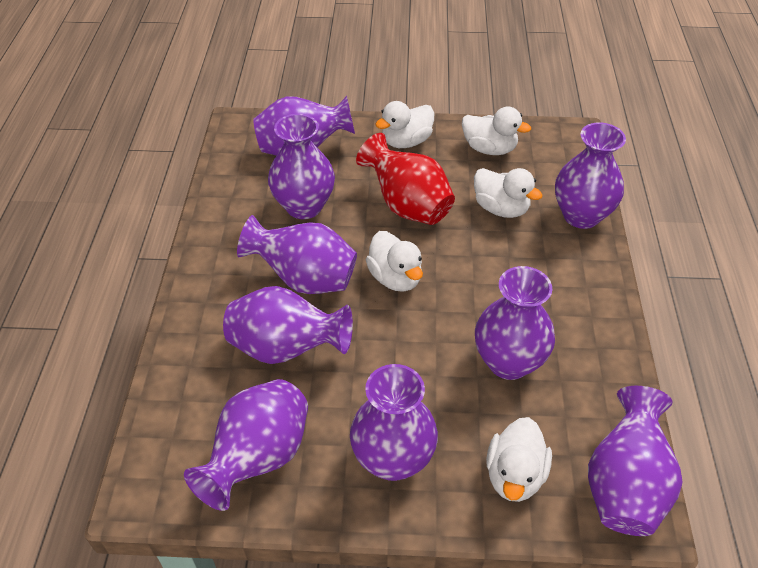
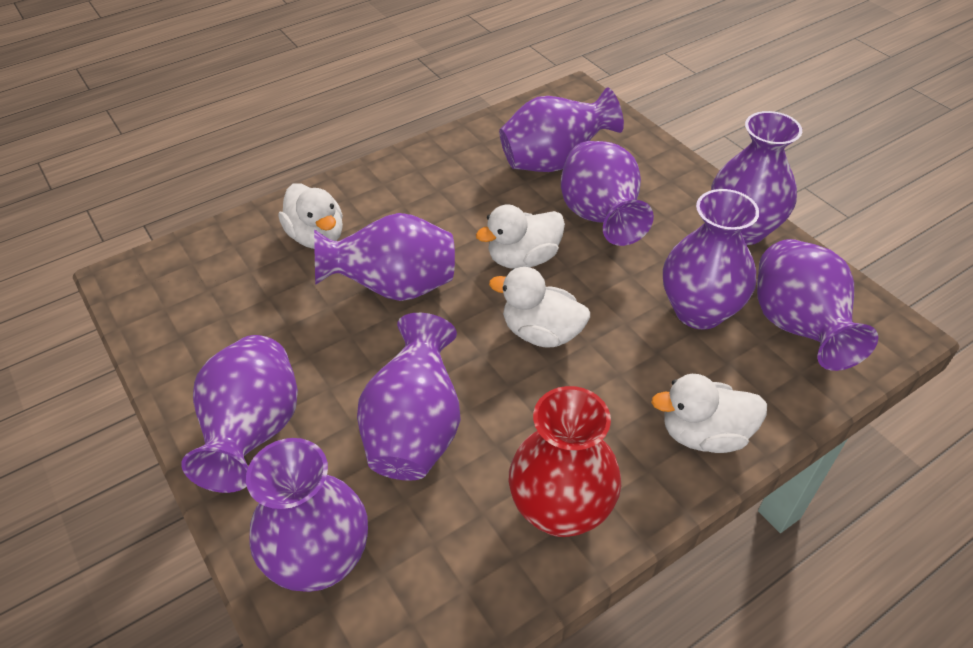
white duck: [366,231,423,292] [375,101,434,148] [462,106,531,155] [474,168,543,218] [486,417,552,502] = 5 -> [279,184,343,249] [476,204,565,269] [489,267,590,348] [651,374,767,453] = 4

